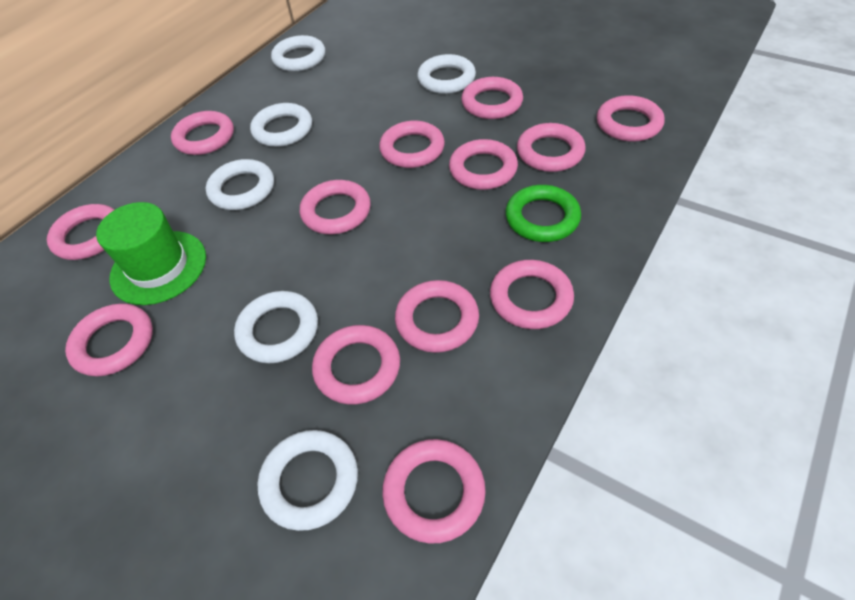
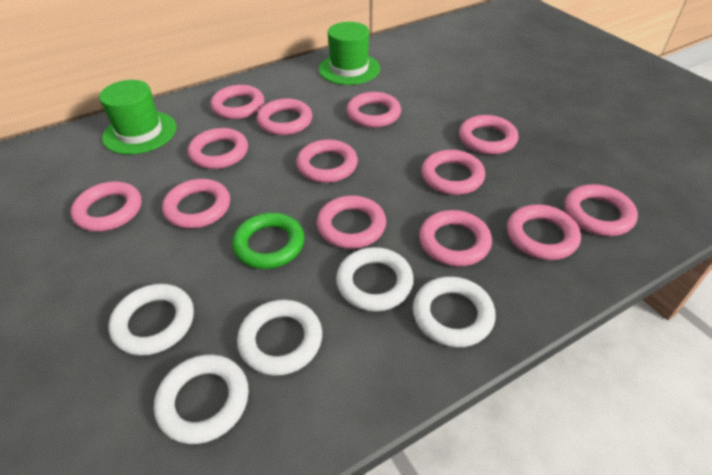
green hat: [96,202,206,305] = 1 -> [99,80,177,154] [319,22,380,85] = 2
white ring: [206,159,274,210] [234,291,318,363] [250,103,312,147] [258,430,358,531] [271,35,325,71] [417,54,476,94] = 6 -> [108,284,194,356] [154,354,249,444] [237,300,322,376] [336,247,414,312] [413,276,496,347] = 5

